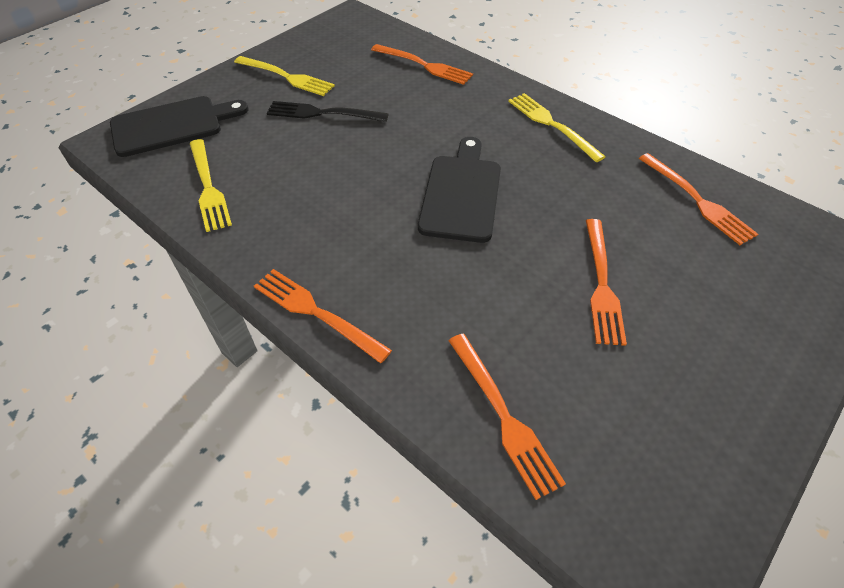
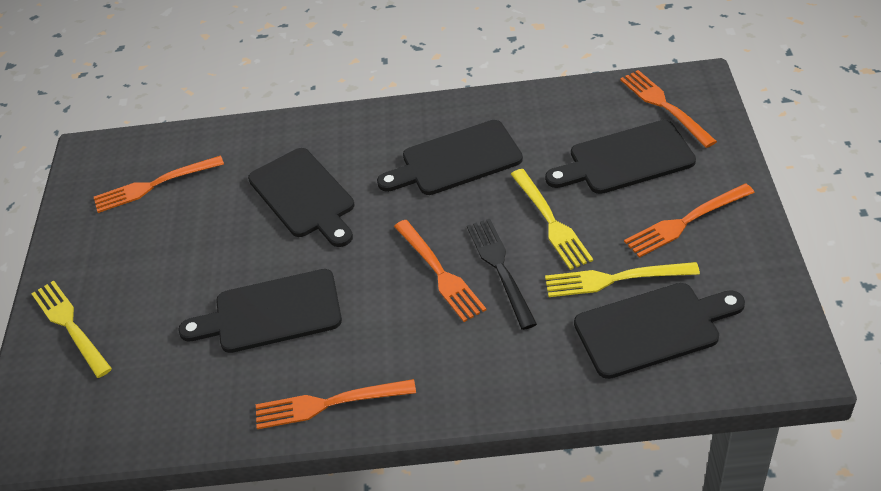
black cutting board: [110,96,249,157] [418,137,501,243] = 2 -> [178,269,342,353] [248,148,354,247] [377,120,523,195] [545,120,696,194] [574,283,745,379] = 5

